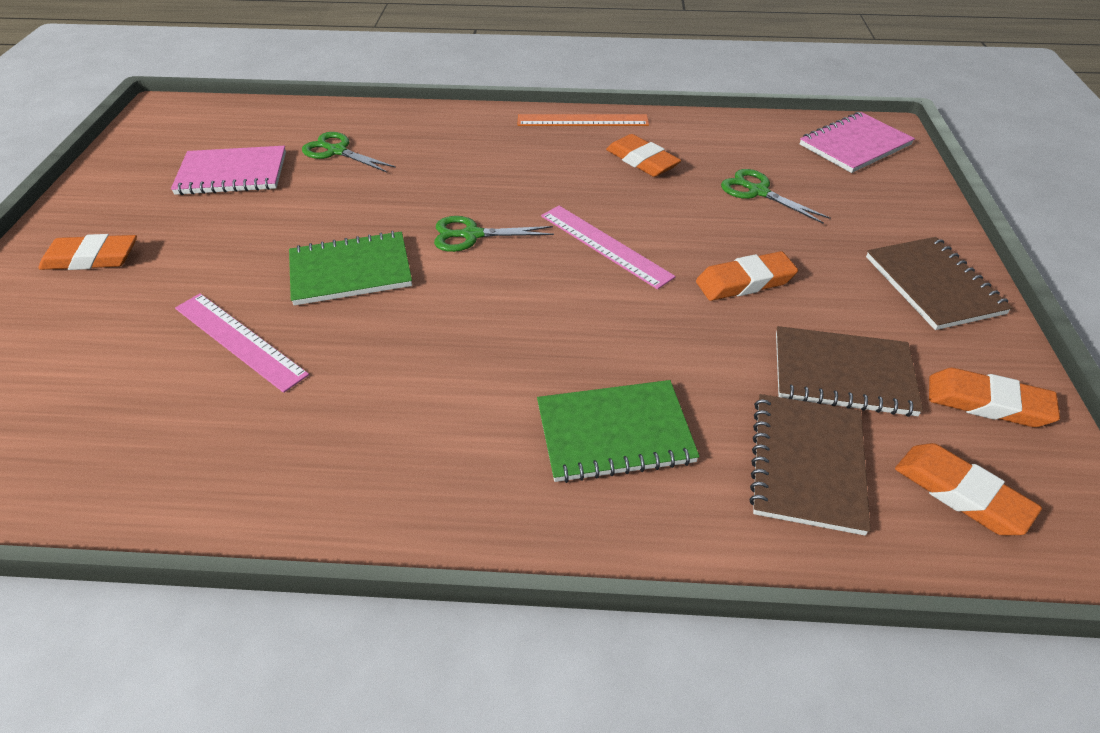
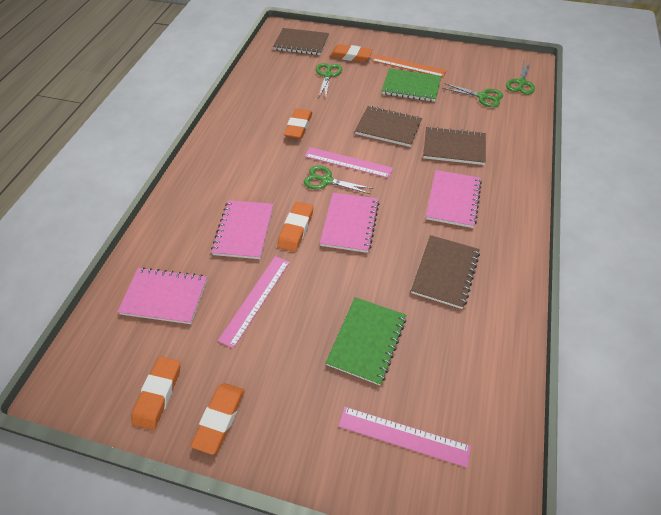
brown notebook: [749,394,871,536] [776,326,923,417] [866,237,1013,330] = 3 -> [273,28,329,55] [355,106,422,147] [411,235,480,309] [423,126,486,165] = 4
green scissors: [302,132,396,172] [434,216,554,252] [721,169,831,224] = 3 -> [304,165,373,194] [316,63,342,98] [442,83,503,107] [506,61,535,94] = 4
pink notebook: [171,146,286,195] [800,112,915,173] = 2 -> [117,267,207,324] [211,200,274,259] [320,193,379,253] [426,170,482,228] = 4
pink ruler: [175,293,309,393] [541,206,676,289] = 2 -> [218,256,290,349] [304,147,393,178] [338,407,471,468] = 3

